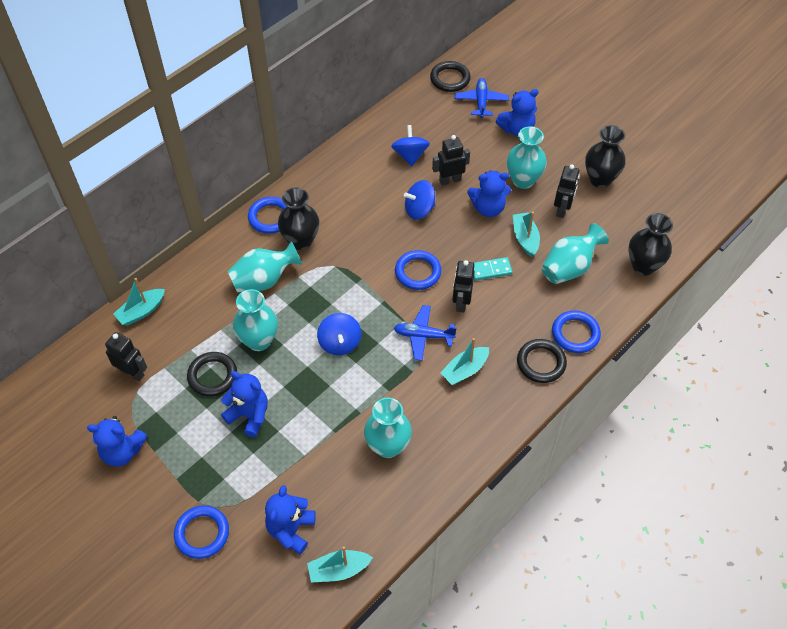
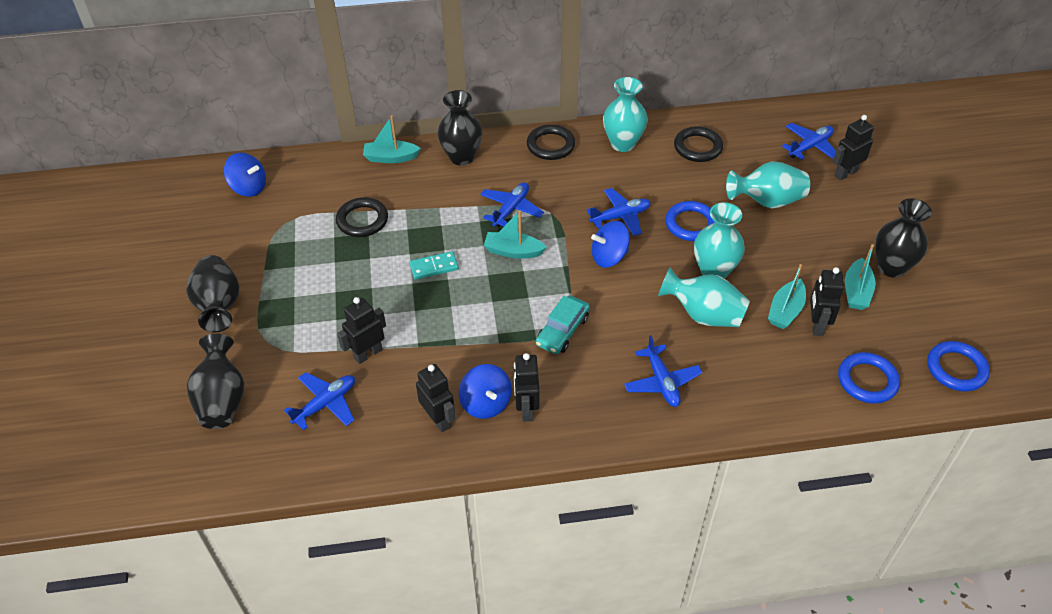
black robot: [105,332,147,381] [432,135,470,186] [452,260,475,313] [554,164,579,218] = 4 -> [337,297,386,364] [416,364,455,432] [514,353,540,422] [810,267,844,336] [833,115,874,181] = 5
black vase: [278,188,319,250] [585,125,626,188] [628,213,673,275] = 3 -> [186,255,240,333] [187,334,244,429] [438,90,483,166] [875,198,932,278] = 4
blue plane: [394,305,457,361] [455,78,509,118] = 2 -> [284,372,355,430] [480,182,544,227] [586,188,651,236] [624,335,702,407] [782,123,836,160] = 5
blue ring: [174,505,229,559] [248,197,286,234] [395,250,442,290] [552,310,601,353] = 4 -> [665,201,715,241] [838,352,900,404] [927,341,990,392] = 3
blue teddy bear: [87,416,147,466] [221,371,268,437] [265,485,316,555] [467,170,511,217] [495,89,539,136] = 5 -> none = 0
turquoise car: none = 0 -> [536,295,590,354] = 1
turquoise vase: [228,241,302,292] [233,289,278,351] [364,397,412,458] [507,126,547,189] [541,223,609,284] = 5 -> [603,77,648,152] [658,267,750,327] [694,202,745,279] [726,161,810,208] = 4

